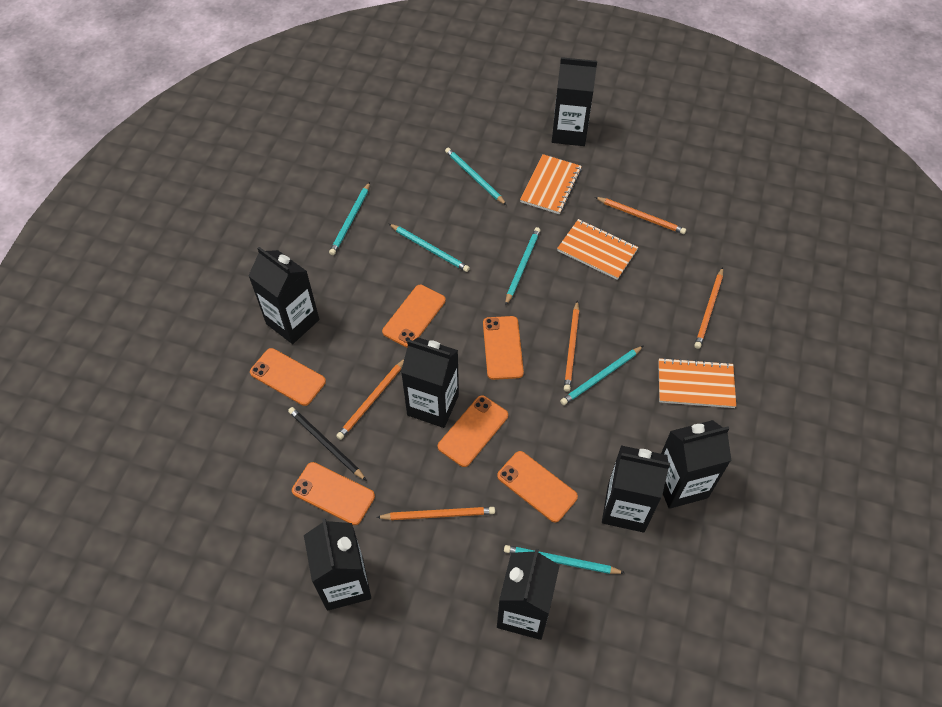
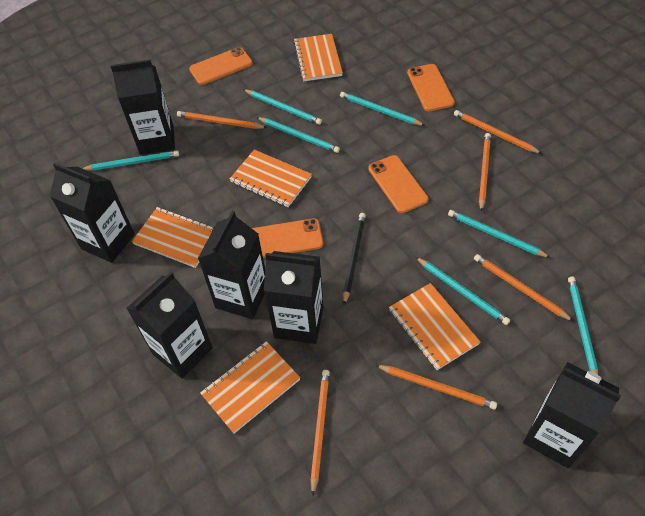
black carton: [248,247,319,344] [304,518,371,611] [401,337,459,428] [497,549,560,640] [552,57,597,146] [602,445,670,533] [661,420,731,509] = 7 -> [50,163,135,263] [111,60,175,155] [126,272,213,379] [198,211,265,319] [264,251,324,344] [523,362,621,468] = 6
orange notebook: [520,154,582,214] [557,219,638,280] [658,357,736,408] = 3 -> [132,207,215,268] [200,341,300,434] [230,150,312,207] [293,34,343,81] [389,283,480,370] = 5
orange pencil: [336,359,404,440] [376,507,495,520] [564,300,579,392] [595,197,686,234] [694,267,723,349] = 5 -> [177,111,267,129] [310,370,330,496] [376,365,497,410] [454,110,542,154] [474,254,574,322] [479,133,491,212] = 6
orange phone: [250,348,326,406] [292,462,375,525] [382,285,446,347] [438,395,508,467] [483,316,524,380] [497,451,578,522] = 6 -> [189,47,253,85] [252,218,323,258] [368,155,429,213] [407,64,455,111] = 4
turquoise pencil: [329,182,370,255] [389,224,470,272] [445,148,507,205] [504,545,625,574] [505,227,541,306] [560,346,643,405] = 6 -> [82,150,179,171] [243,89,322,125] [257,117,340,153] [340,92,425,126] [416,257,510,325] [448,210,551,258] [568,277,598,375] = 7

